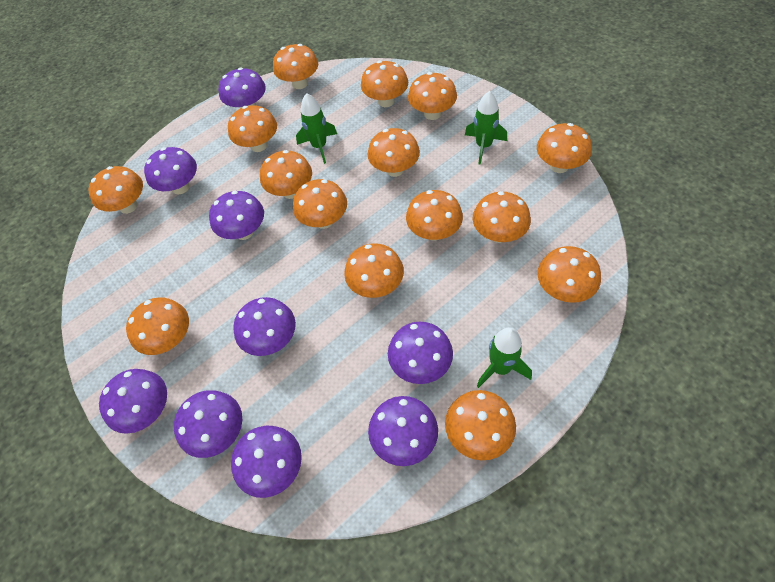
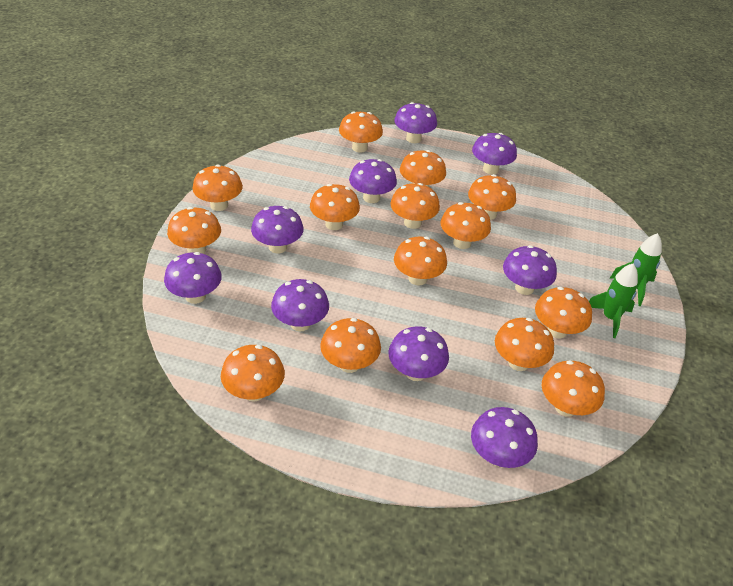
green rocket: [296,93,337,164] [465,91,507,165] [477,327,532,388] = 3 -> [589,263,638,338] [610,233,662,306] = 2
orange mushroom: [89,166,143,214] [126,297,189,355] [228,105,277,152] [260,150,312,199] [273,44,318,89] [293,179,347,229] [344,243,404,298] [361,61,408,107] [368,128,420,177] [406,190,463,241] [408,72,457,120] [445,390,516,460] [473,191,531,243] [537,123,592,173] [537,246,601,303] = 15 -> [167,207,221,254] [192,165,243,211] [221,345,285,402] [310,184,360,230] [320,318,381,373] [339,111,383,153] [390,183,440,229] [394,237,447,286] [400,150,446,187] [441,202,491,249] [468,174,516,220] [495,318,554,371] [535,287,592,339] [542,360,605,417] = 14

